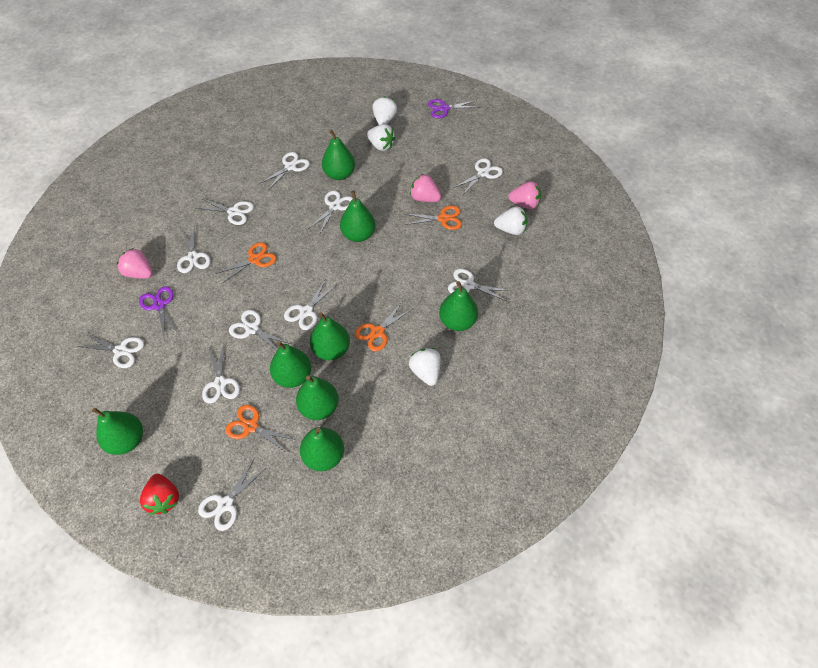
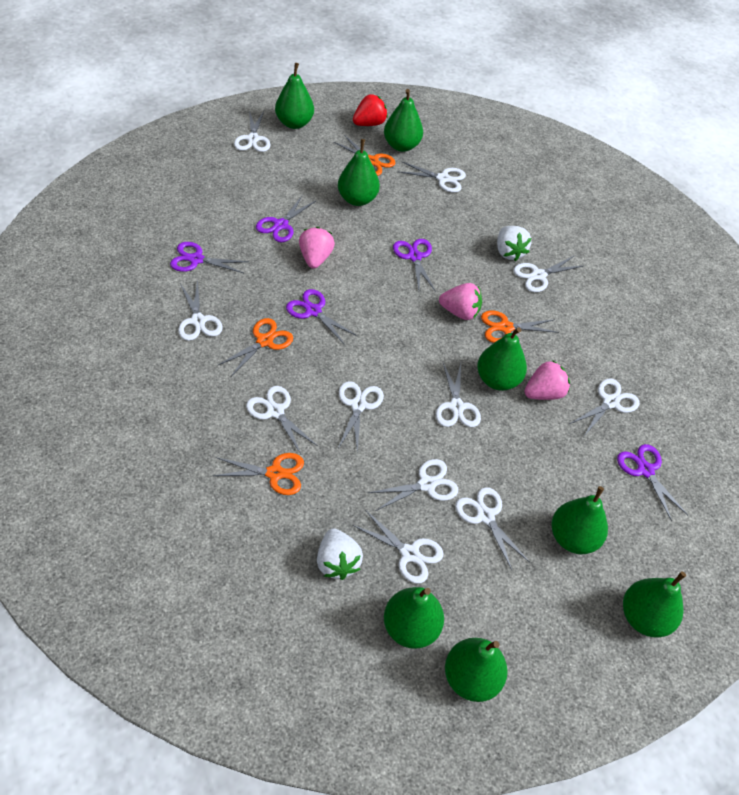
purple scissors: [139,286,178,338] [428,99,480,118] = 2 -> [170,242,249,273] [256,195,316,242] [286,289,357,345] [393,239,436,292] [617,444,688,521] = 5
white strawberry: [367,124,395,151] [372,96,397,125] [409,348,440,386] [494,206,528,235] = 4 -> [317,529,363,580] [497,226,531,261] = 2

